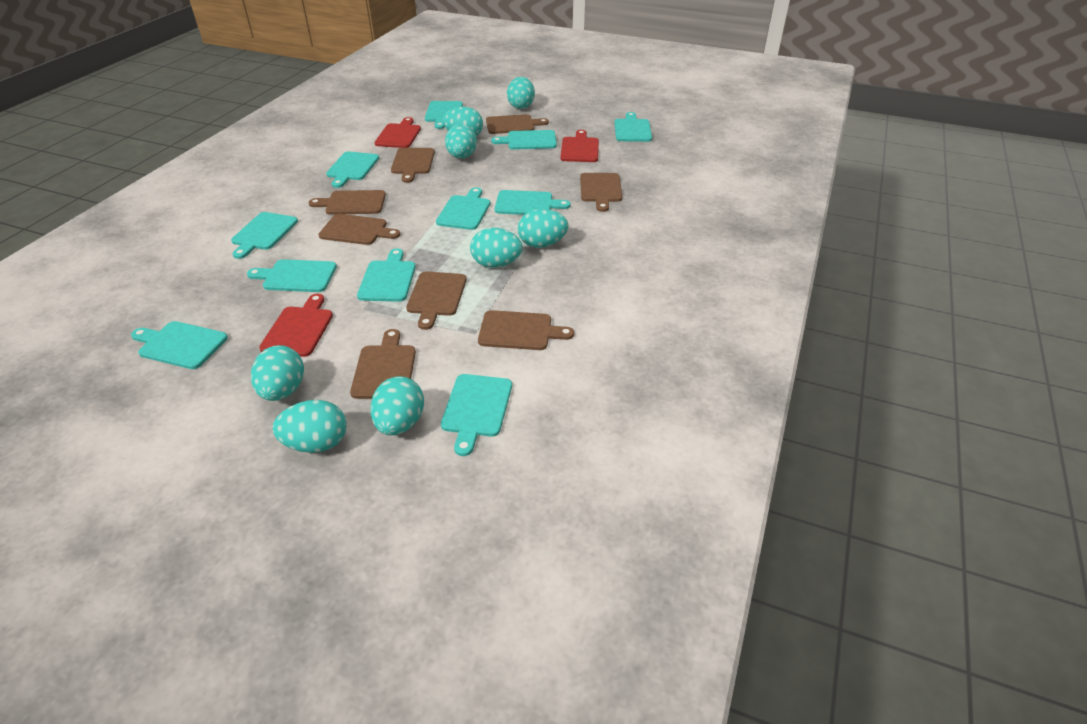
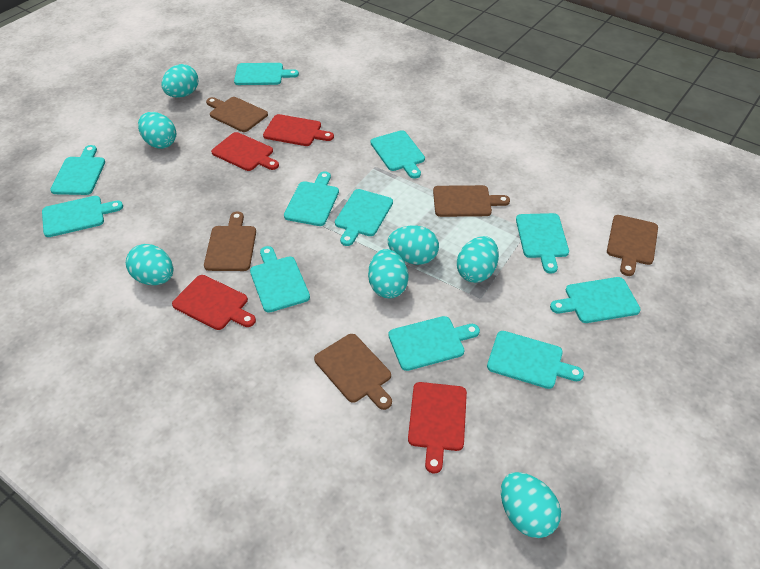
brown cutting board: [309,190,386,215] [318,214,400,245] [350,329,416,399] [391,148,435,183] [406,271,467,330] [478,310,574,350] [486,114,549,134] [580,173,622,212] = 8 -> [204,211,256,271] [206,97,268,132] [314,334,392,410] [433,185,510,217] [607,215,658,276] = 5
red cutting board: [259,294,333,357] [374,117,421,148] [560,130,599,162] = 3 -> [172,275,256,330] [211,132,279,171] [263,114,334,146] [408,382,467,473] = 4
turquoise egg: [251,345,304,401] [273,400,347,453] [370,376,424,435] [443,107,483,136] [445,124,477,159] [470,228,523,268] [507,77,535,109] [518,209,568,248] = 8 -> [126,244,173,285] [138,112,176,149] [162,64,198,98] [368,249,409,298] [388,226,439,265] [457,236,499,283] [501,472,561,538] = 7

